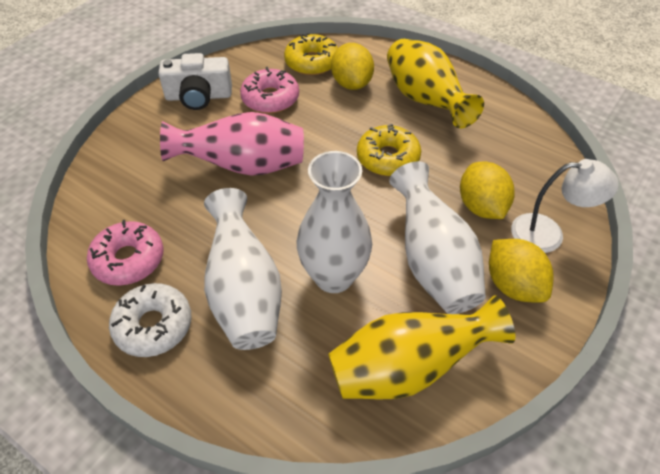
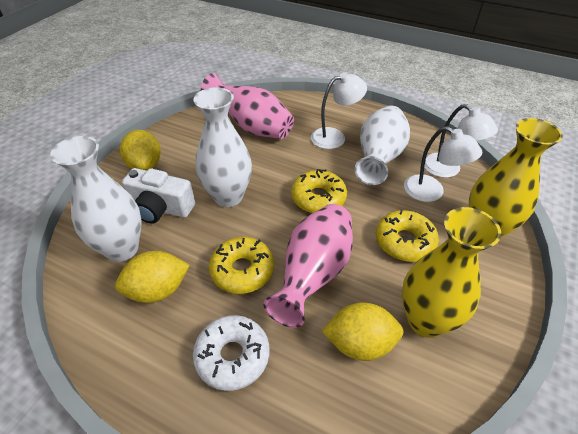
pink donut: [87,220,164,286] [240,67,299,114] = 2 -> none = 0
pink vase: [160,112,304,176] = 1 -> [201,73,294,139] [263,204,353,328] = 2
white lamp: [511,159,619,253] = 1 -> [311,72,367,149] [404,126,482,202] [424,104,498,178] = 3
yellow donut: [284,33,338,75] [357,124,421,176] = 2 -> [209,237,274,294] [291,169,347,213] [376,210,439,262] = 3

